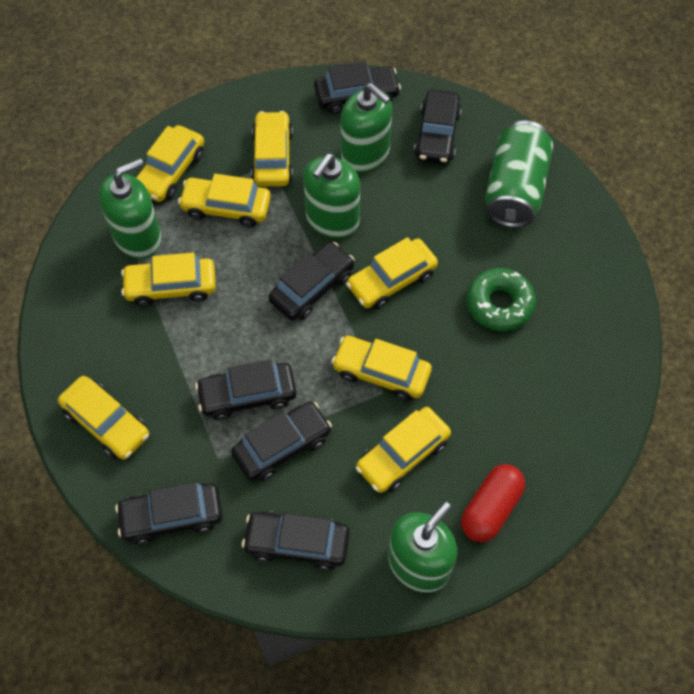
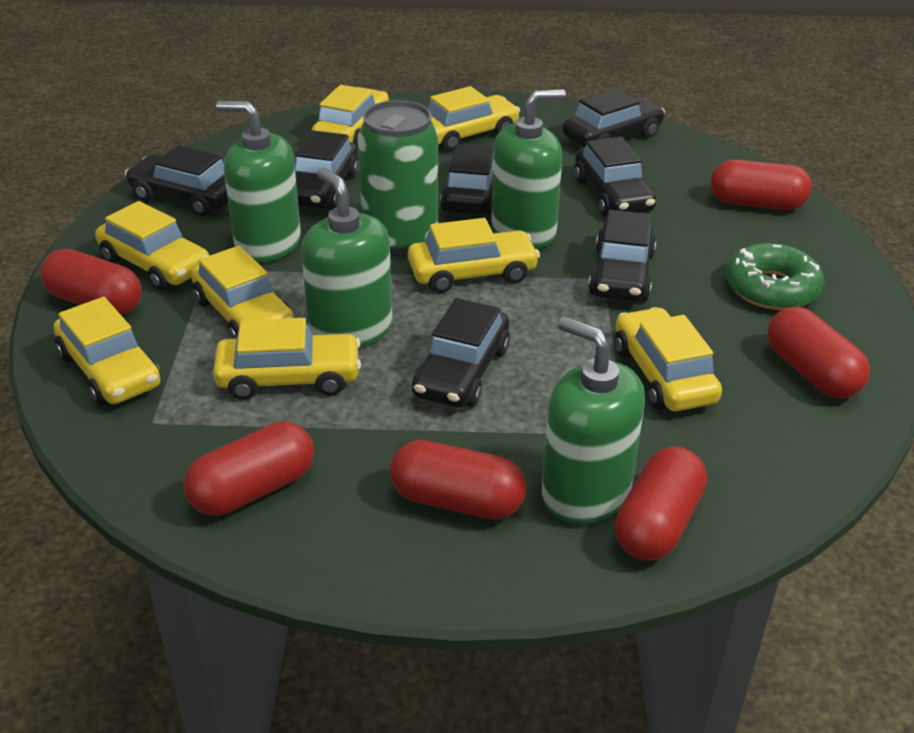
red capsule: [461,464,525,542] = 1 -> [40,249,142,315] [184,421,314,516] [390,440,526,519] [615,446,707,561] [711,160,812,210] [767,307,870,399] = 6

